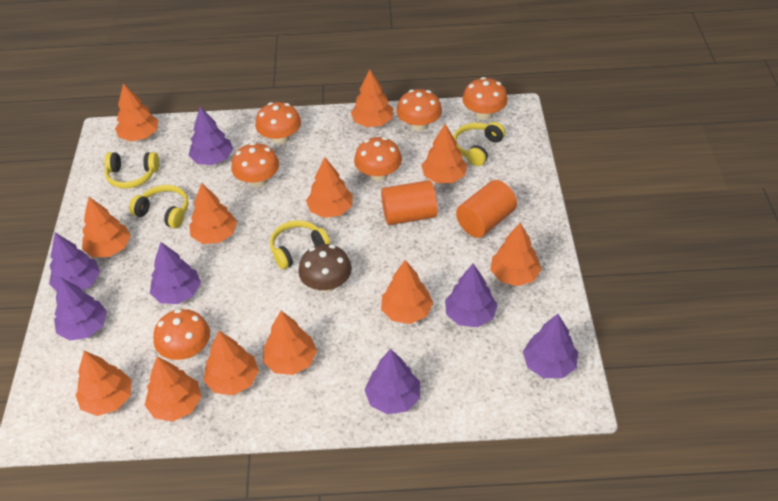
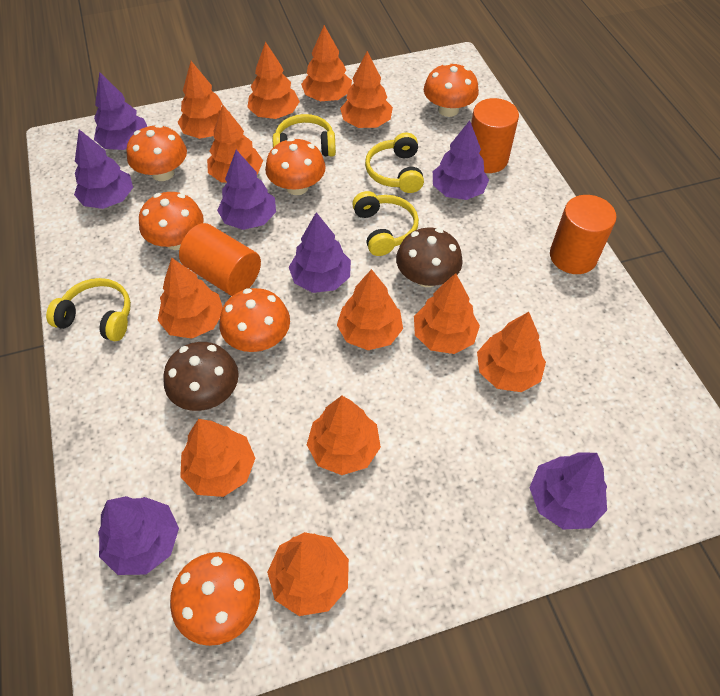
brown mushroom: [298,244,352,292] = 1 -> [163,342,239,411] [396,228,463,287] = 2
orange cylinder: [381,180,438,225] [456,180,517,238] = 2 -> [179,223,261,296] [471,98,519,173] [550,195,616,274] = 3

